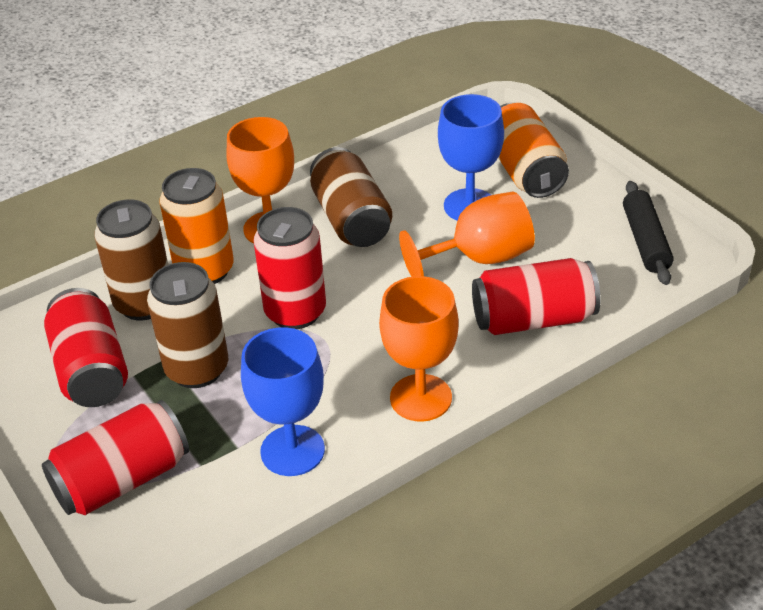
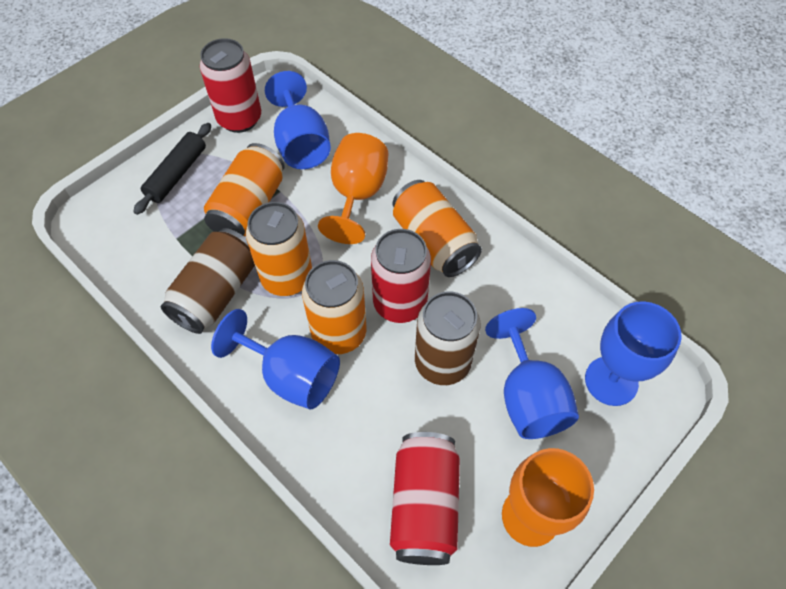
blue goblet: [241,327,325,476] [438,94,504,221] = 2 -> [211,309,340,409] [265,71,331,169] [485,308,579,439] [585,301,682,406] = 4
brown can: [94,199,168,320] [147,262,228,388] [310,147,392,247] = 3 -> [161,228,255,334] [415,291,481,385] = 2
orange can: [159,168,234,284] [498,103,569,198] = 2 -> [204,143,285,237] [246,202,312,296] [302,260,366,354] [393,180,482,277] = 4
orange goblet: [226,117,294,243] [379,276,459,422] [399,191,535,277] = 3 -> [318,133,388,244] [502,448,594,547] = 2
red can: [42,400,189,515] [44,288,128,407] [253,207,326,329] [472,258,601,335] = 4 -> [200,38,261,133] [371,229,431,323] [390,432,460,565] = 3

